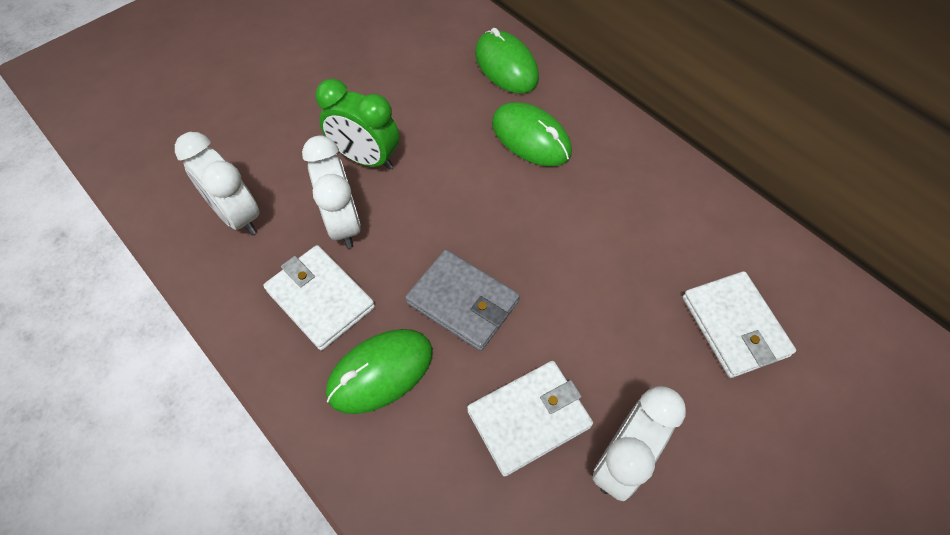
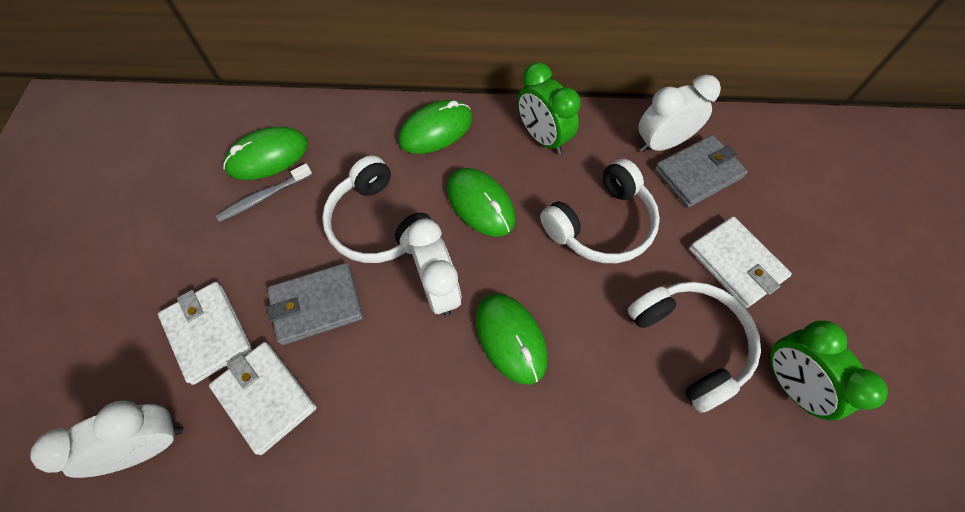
green clock: [315,79,399,170] = 1 -> [518,62,581,154] [768,320,888,420] = 2
green mouse: [326,329,433,414] [475,28,539,94] [492,102,572,167] = 3 -> [223,127,308,180] [398,100,472,154] [447,168,515,237] [476,293,548,385] = 4
grey toothbrush: none = 0 -> [216,163,312,222] = 1
grey wallet: [405,250,520,351] = 1 -> [267,263,363,345] [654,135,748,208] = 2
white headphones: none = 0 -> [322,155,431,263] [540,159,660,263] [628,281,761,413] = 3

